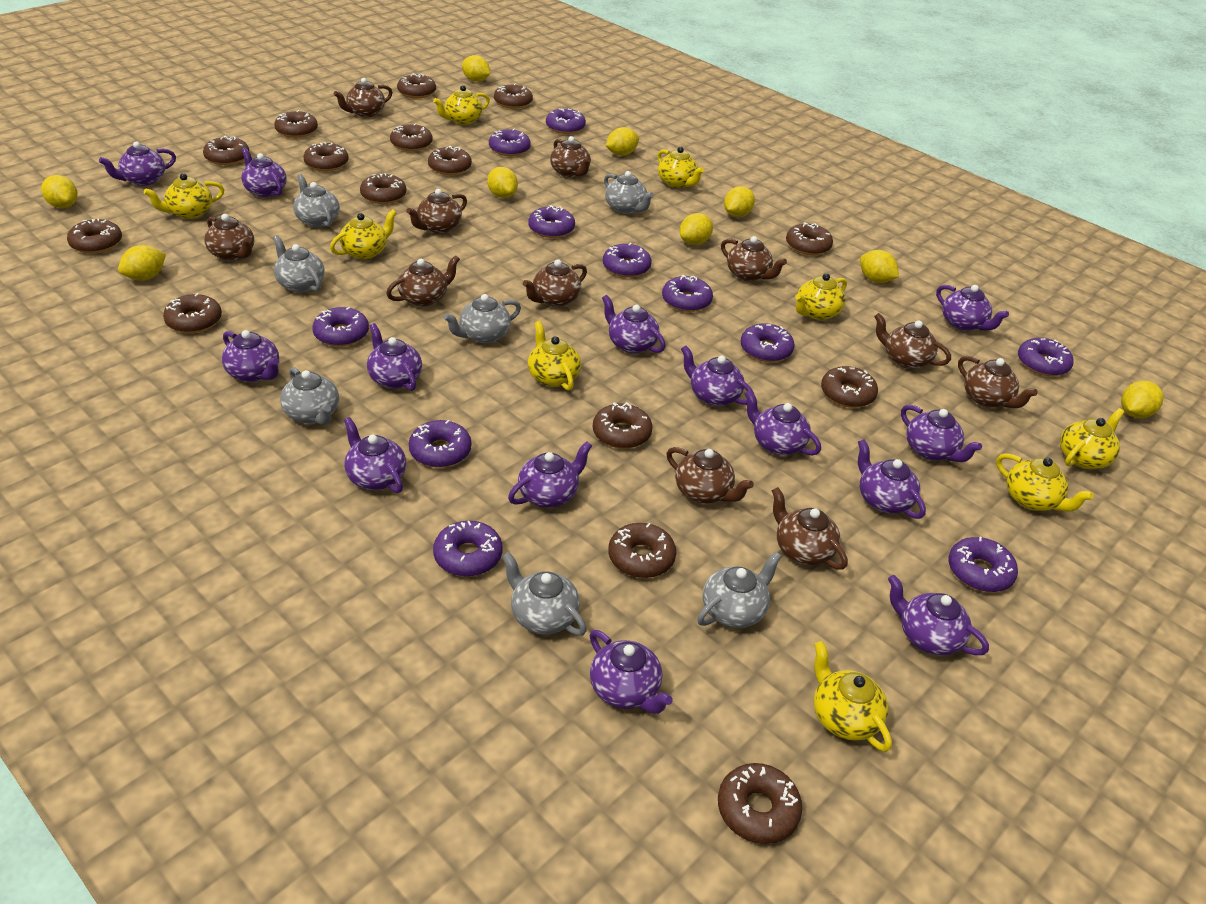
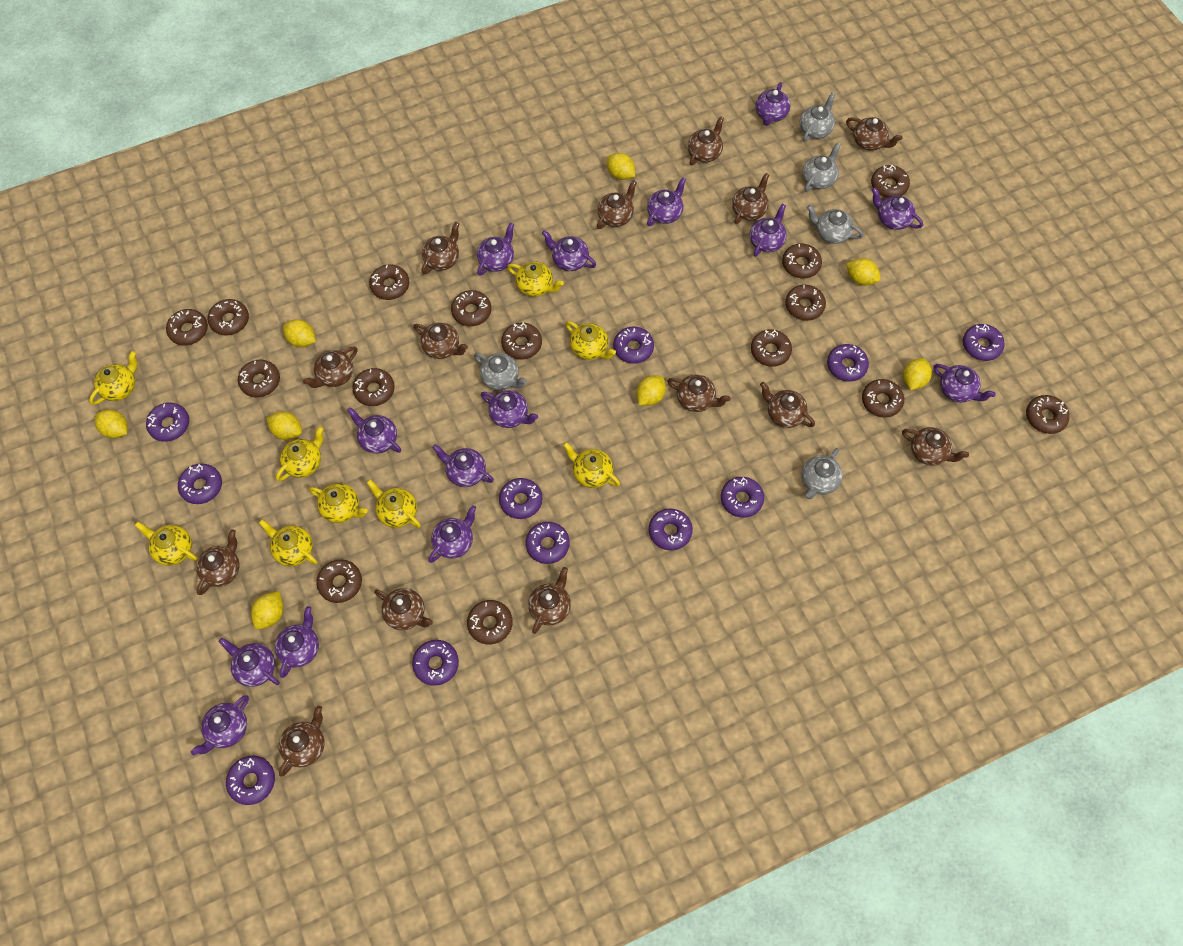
brown teapot: [204,214,254,261] [334,78,393,117] [386,255,460,307] [406,189,467,234] [523,259,587,307] [550,136,591,178] [666,447,754,503] [721,236,787,282] [771,487,848,570] [874,313,951,369] [958,356,1038,408] = 11 -> [196,529,240,595] [279,706,324,777] [303,346,358,388] [374,588,433,630] [413,322,468,359] [421,222,459,274] [528,567,571,634] [597,180,637,229] [667,374,730,412] [688,116,724,165] [732,173,769,224] [760,382,815,428] [846,117,902,151] [902,427,969,466] = 14
grey teapot: [273,235,325,292] [280,367,339,425] [293,174,340,227] [443,294,521,343] [502,552,587,636] [604,171,654,214] [697,552,782,628] = 7 -> [474,353,527,390] [800,93,835,142] [801,448,843,499] [802,143,841,192] [807,205,863,244] = 5
yellow lemon: [41,175,78,208] [118,245,166,280] [462,55,490,82] [487,167,518,198] [605,127,639,156] [680,213,713,245] [724,186,755,217] [860,250,899,283] [1121,381,1164,418] = 9 -> [95,410,128,438] [251,591,283,629] [266,412,302,440] [283,320,316,347] [607,153,635,180] [637,376,666,406] [846,258,881,285] [903,358,932,390] = 8

